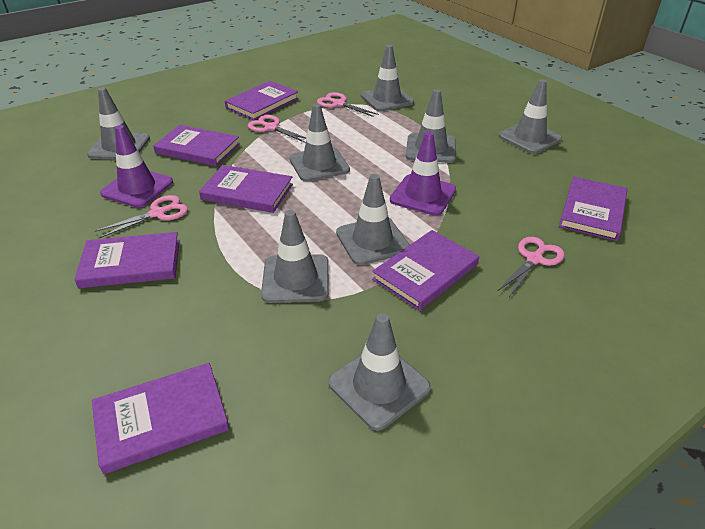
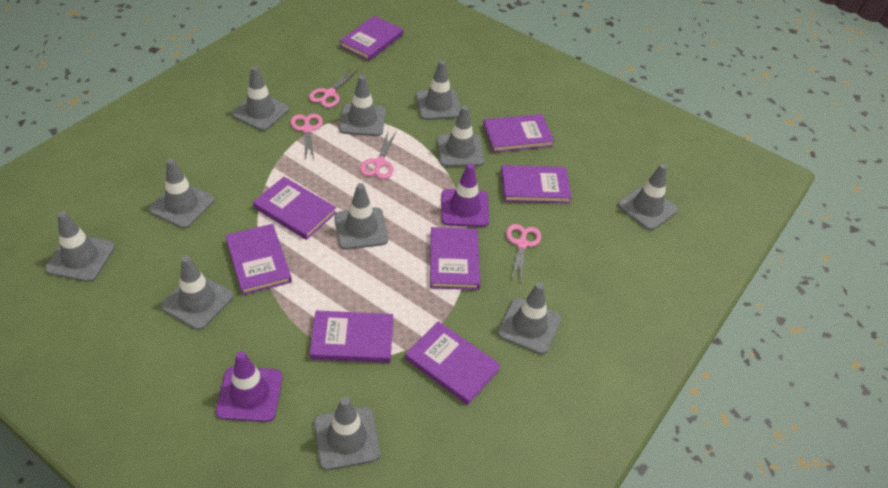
grey traffic cone: [87,87,150,160] [261,210,329,303] [289,103,350,182] [328,313,431,430] [336,174,410,265] [361,45,414,111] [406,89,456,163] [499,79,562,154] = 8 -> [45,211,115,282] [149,158,214,228] [161,256,233,330] [232,66,289,131] [314,397,380,470] [335,183,388,250] [339,75,386,136] [416,60,461,120] [437,106,484,167] [497,283,561,354] [618,164,678,230] = 11
purple book: [74,232,180,288] [92,363,230,474] [153,125,240,167] [199,165,293,213] [225,81,298,120] [372,230,479,311] [559,177,627,241] = 7 -> [225,224,292,295] [253,177,337,240] [310,311,393,363] [340,16,403,61] [405,321,501,405] [430,227,480,290] [483,114,554,153] [501,165,572,203] = 8

